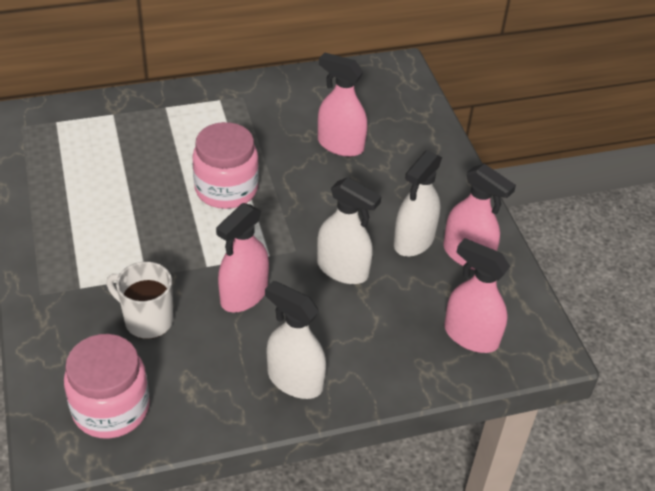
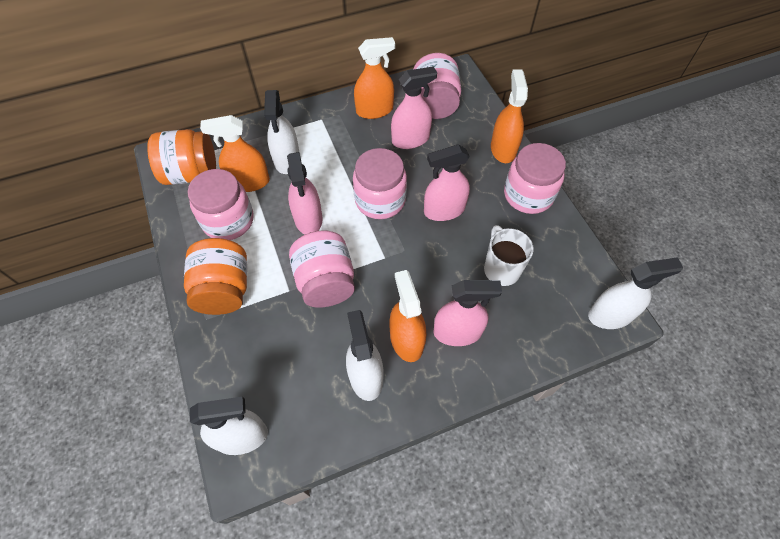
orange jar: none = 0 -> [147,129,216,185] [184,238,247,315] = 2
orange spray bottle: none = 0 -> [200,115,270,192] [354,37,395,119] [389,270,426,362] [491,69,528,163] = 4
pink jar: [64,334,150,439] [192,122,259,209] = 2 -> [188,169,254,240] [289,230,355,308] [353,148,407,219] [413,53,461,119] [504,143,566,214] = 5
white spray bottle: [265,281,326,399] [317,177,381,284] [394,150,442,257] = 3 -> [190,397,268,455] [264,90,300,174] [346,310,383,401] [588,257,683,329] = 4

